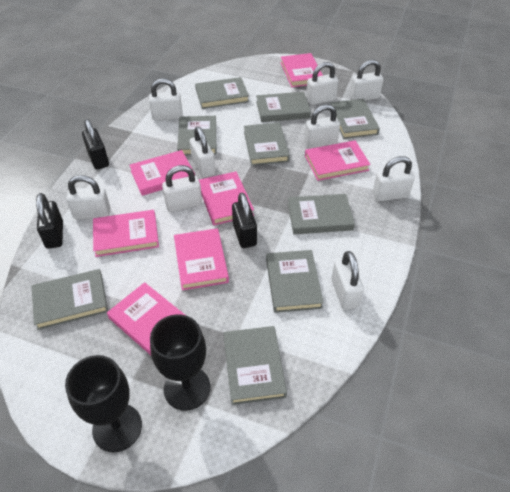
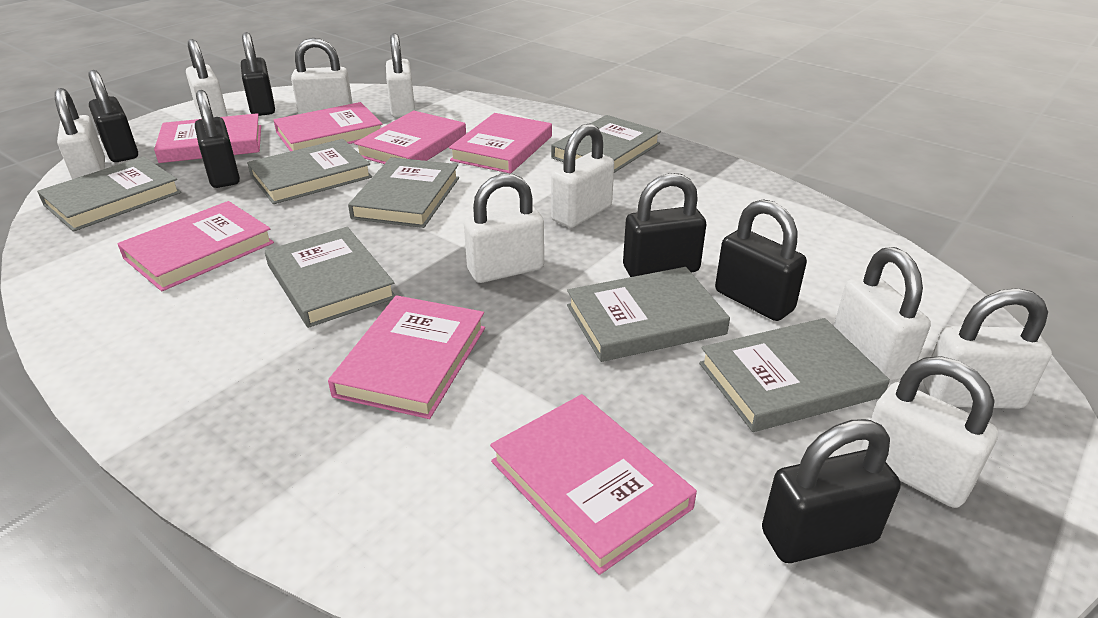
black goblet: [65,355,142,452] [150,314,210,411] = 2 -> none = 0
black padlock: [36,193,63,249] [82,119,109,170] [232,193,257,248] = 3 -> [88,70,138,162] [195,90,240,188] [241,32,275,116] [623,173,706,277] [715,200,807,321] [762,419,901,563] = 6
grey book: [32,269,108,330] [177,116,216,155] [195,77,249,109] [223,326,287,405] [244,122,290,166] [256,92,311,122] [266,250,324,313] [288,194,355,234] [330,99,380,139] = 9 -> [37,157,181,232] [247,139,372,204] [265,227,396,328] [348,157,459,228] [551,115,661,173] [567,267,730,362] [699,318,890,432] = 7

